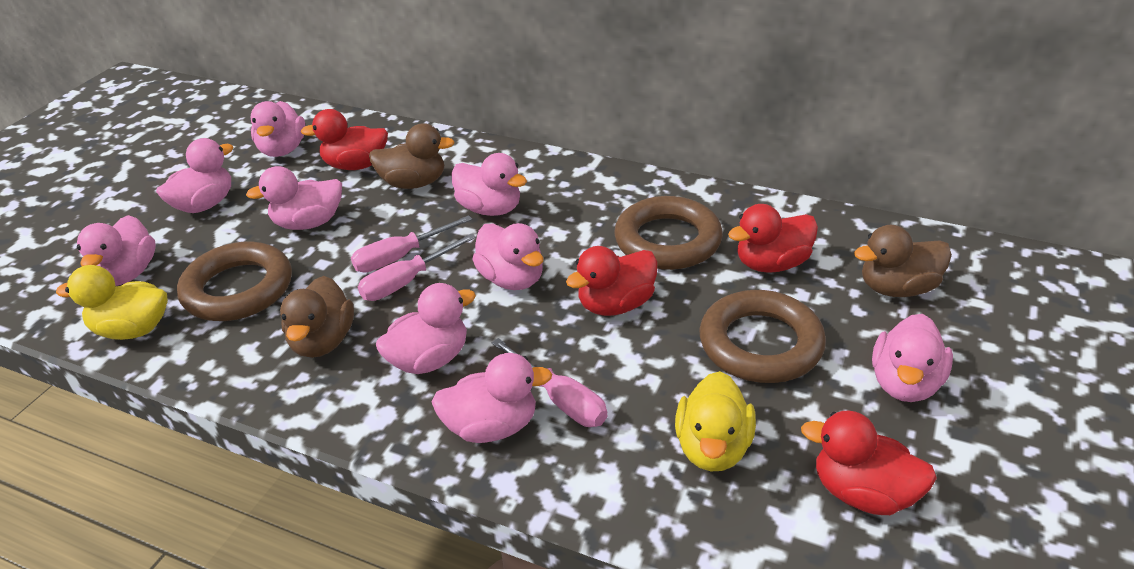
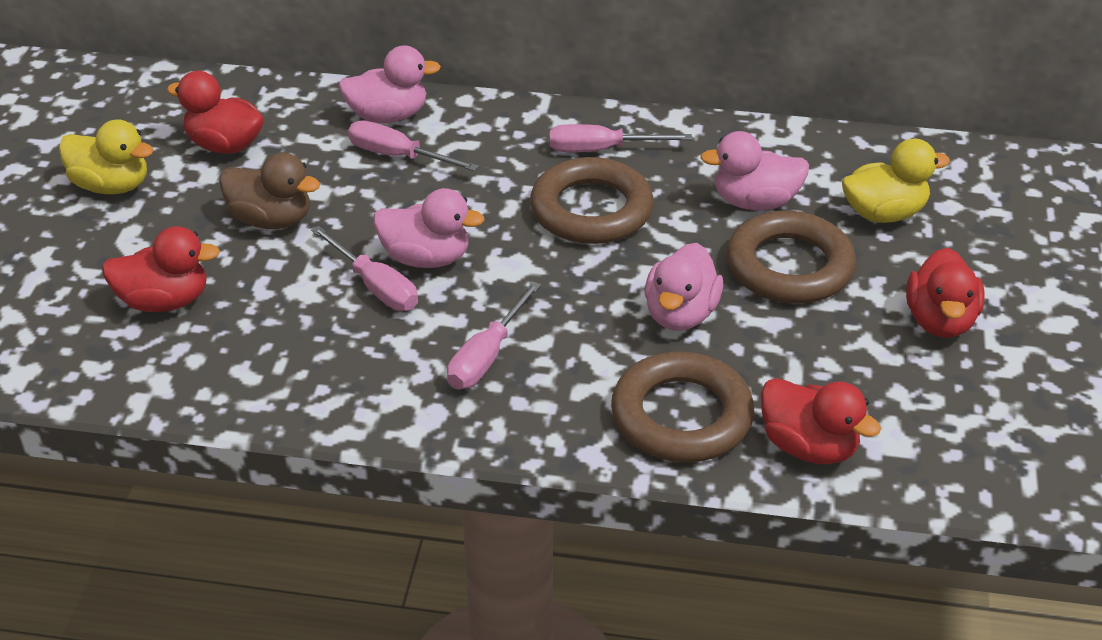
brown duck: [280,276,354,358] [369,123,455,189] [854,225,952,297] = 3 -> [219,153,320,229] = 1
pink duck: [77,215,156,286] [156,138,233,213] [246,166,342,230] [251,101,305,157] [376,283,476,374] [432,353,552,443] [451,153,527,216] [472,223,543,290] [872,314,953,402] = 9 -> [338,46,441,123] [373,188,485,268] [645,243,723,331] [700,131,809,210] = 4
pink screwdriver: [351,215,473,273] [358,233,476,301] [492,338,607,427] = 3 -> [311,226,418,311] [348,120,479,171] [447,281,541,389] [550,124,692,152] = 4

